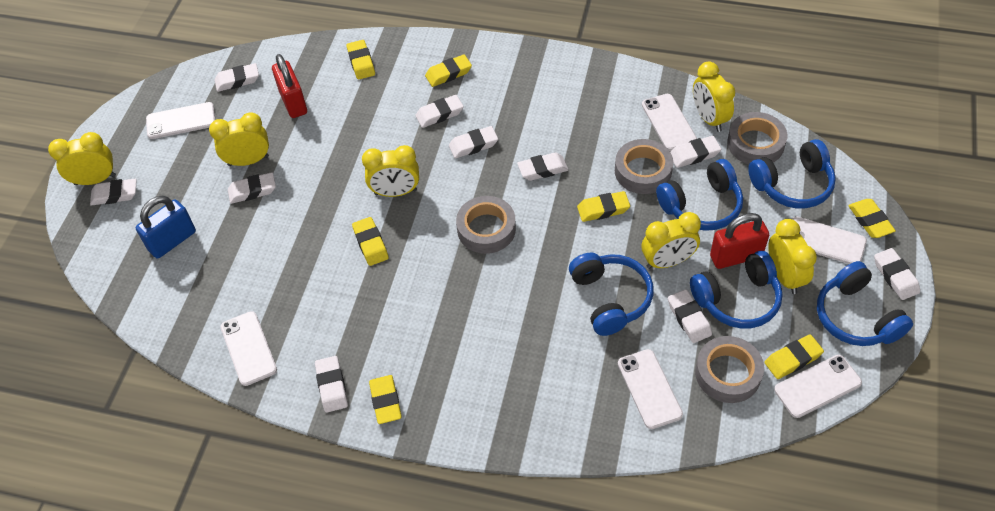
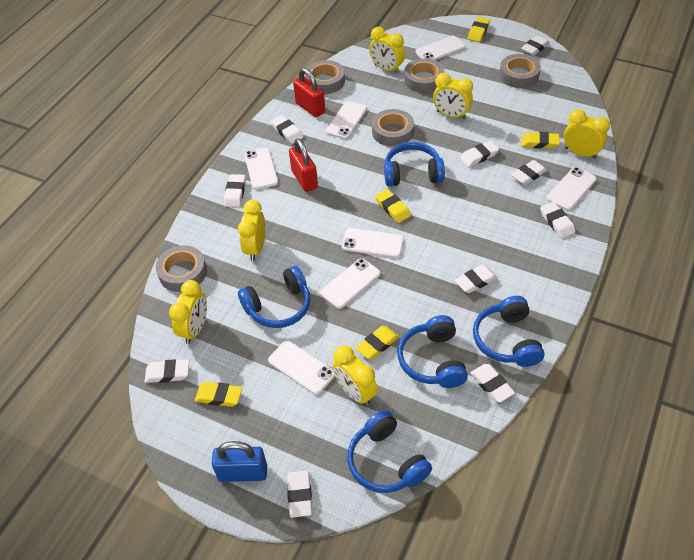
grey tape: [456,196,516,254] [615,139,673,194] [695,336,764,403] [727,112,787,164] = 4 -> [156,245,207,292] [305,60,345,94] [372,109,414,147] [404,58,444,93] [499,54,541,88] = 5
white phone: [146,102,215,139] [221,311,277,386] [618,349,683,429] [642,94,697,151] [774,355,862,418] [792,216,867,264] = 6 -> [244,148,278,190] [268,341,335,395] [320,258,380,309] [326,101,367,139] [342,228,404,258] [416,36,465,60] [547,167,597,210] = 7
yellow eraser: [347,40,375,80] [352,217,389,266] [369,375,402,424] [425,54,472,87] [577,191,630,222] [764,334,824,379] [848,199,896,238] = 7 -> [195,382,242,407] [356,326,399,359] [375,189,411,223] [468,17,490,42] [521,132,560,149] = 5

